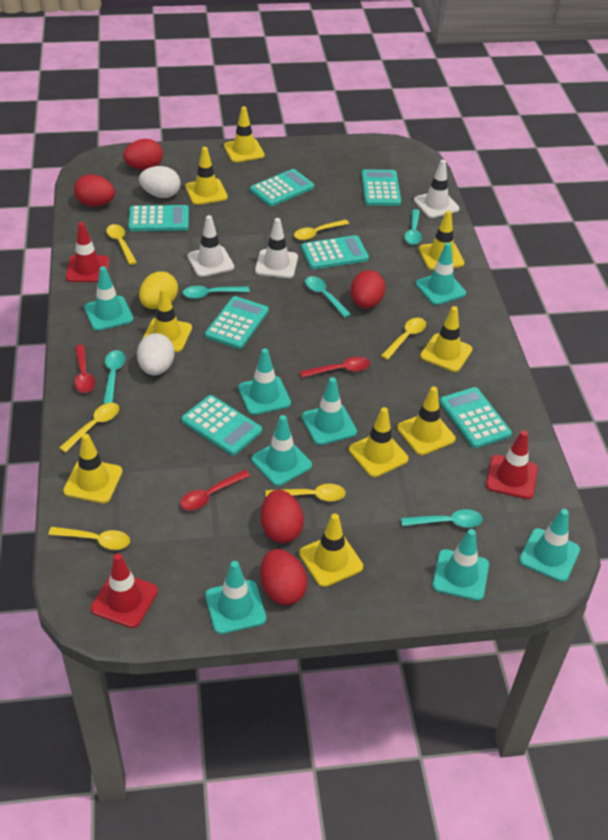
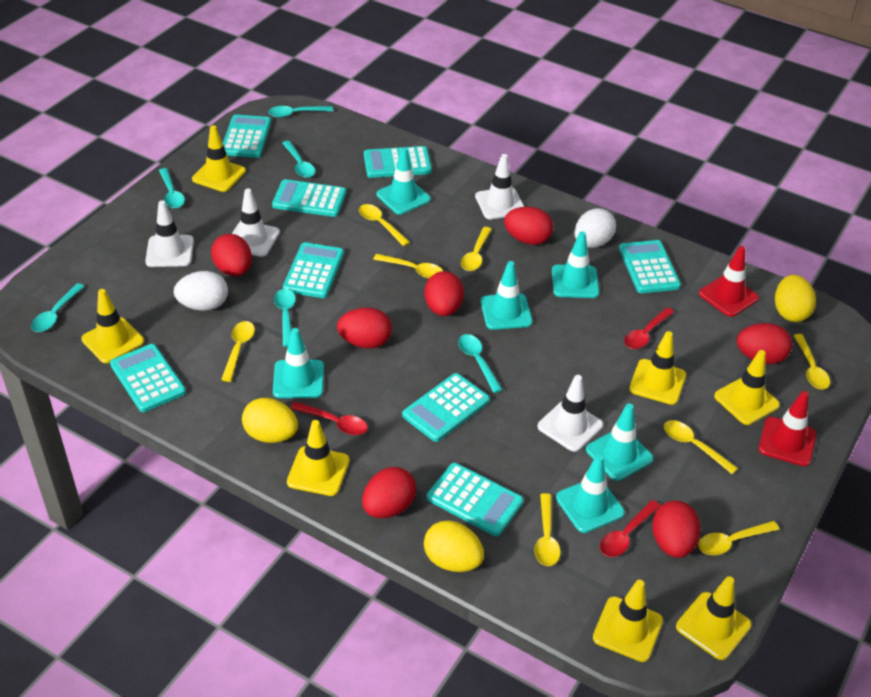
red egg: [74,174,115,207] [123,139,163,170] [261,490,304,543] [261,549,307,605] [351,270,386,308] = 5 -> [211,234,252,276] [337,307,392,349] [362,467,416,518] [424,271,464,316] [504,207,553,245] [652,501,701,558] [737,323,792,364] = 7
red traffic cone: [66,222,109,282] [91,553,158,628] [486,430,538,499] = 3 -> [699,246,759,317] [759,391,816,466] = 2
turquoise calculator: [128,205,189,231] [181,395,262,455] [205,296,269,349] [250,169,314,206] [301,235,369,269] [362,170,401,206] [440,387,512,448] = 7 -> [110,344,186,412] [223,114,271,158] [272,179,346,217] [283,242,344,298] [364,146,432,178] [402,373,490,442] [427,463,524,536] [619,240,681,293] = 8
turquoise spoon: [103,350,125,404] [183,286,250,299] [305,276,351,317] [401,509,483,528] [404,209,422,245] = 5 -> [31,283,85,332] [159,168,185,208] [268,106,333,118] [274,289,296,347] [282,141,315,178] [458,334,502,393] = 6
turquoise traffic cone: [84,266,133,331] [205,561,266,634] [238,348,291,415] [252,415,312,486] [302,377,357,445] [416,242,466,305] [432,529,489,601] [519,509,580,582] = 8 -> [273,328,324,398] [376,147,431,214] [481,261,533,330] [552,231,599,298] [556,455,625,533] [586,403,654,481] = 6
white traffic cone: [187,215,234,277] [255,218,298,278] [414,160,460,218] = 3 -> [145,200,194,267] [232,189,280,257] [475,154,524,219] [538,375,603,452] = 4
yellow egg: [139,271,178,309] = 1 -> [242,398,298,443] [424,520,484,572] [775,275,816,322] = 3
yellow spoon: [48,527,130,550] [59,403,119,453] [106,224,137,265] [265,484,346,501] [294,219,349,240] [381,318,426,360] = 6 -> [221,321,255,382] [359,204,410,246] [373,254,443,278] [461,227,492,271] [534,493,561,566] [664,420,738,474] [698,521,779,555] [793,334,830,390] = 8
yellow traffic cone: [63,434,123,503] [142,288,192,352] [185,147,228,205] [224,106,265,162] [299,514,363,587] [349,407,408,477] [397,386,455,455] [419,211,465,270] [420,306,473,372] = 9 -> [81,289,144,363] [192,125,246,192] [287,420,350,496] [593,580,663,662] [629,331,686,405] [676,576,751,660] [714,350,780,425] = 7

